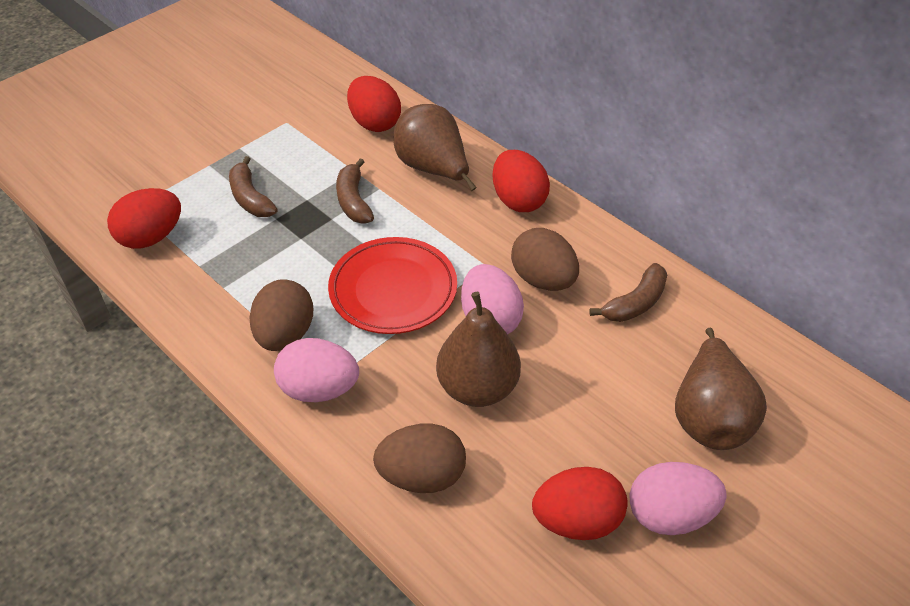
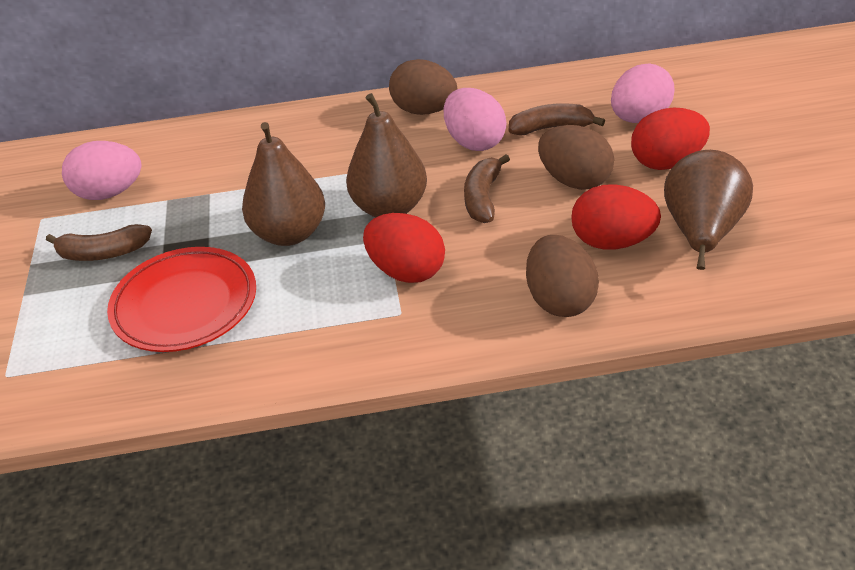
red egg: [107,188,181,249] [347,76,401,132] [492,150,550,212] [532,467,628,540] = 4 -> [363,213,445,283] [571,184,661,250] [631,108,710,170] = 3

